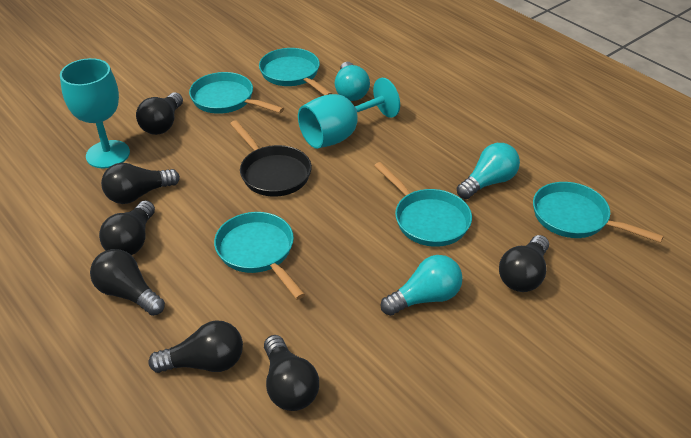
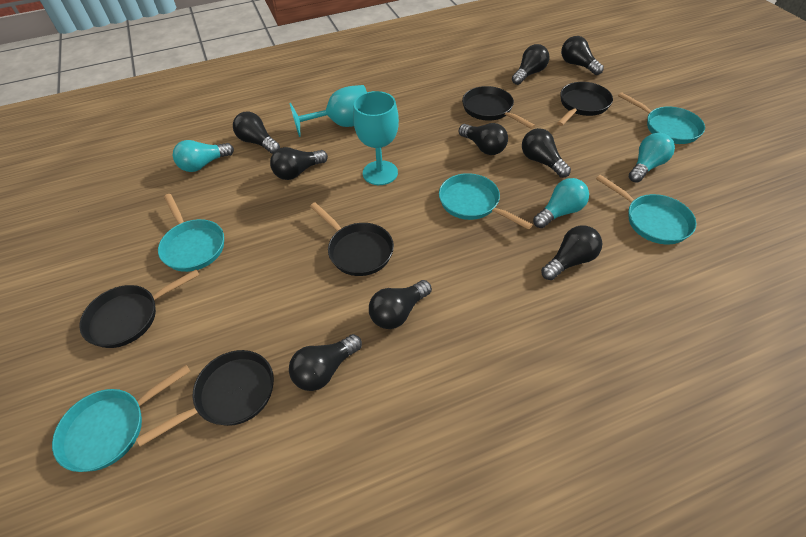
black light bulb: [90,249,165,316] [99,201,155,255] [101,163,180,204] [136,92,183,135] [149,320,243,373] [264,335,319,411] [499,235,549,292] = 7 -> [233,112,280,154] [270,147,328,180] [289,334,362,391] [369,280,432,329] [459,123,508,155] [512,44,549,85] [522,128,571,178] [541,225,602,280] [561,36,604,75] = 9
black pan: [230,120,312,197] = 1 -> [79,270,199,348] [136,350,274,447] [310,203,394,276] [462,86,536,129] [557,82,613,126] = 5

